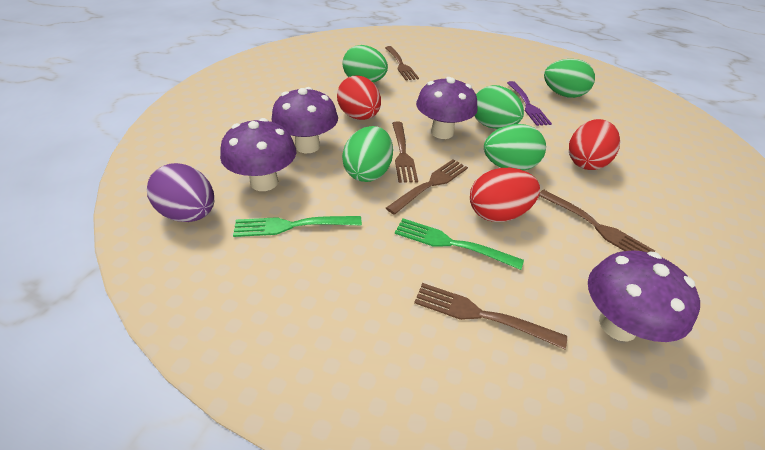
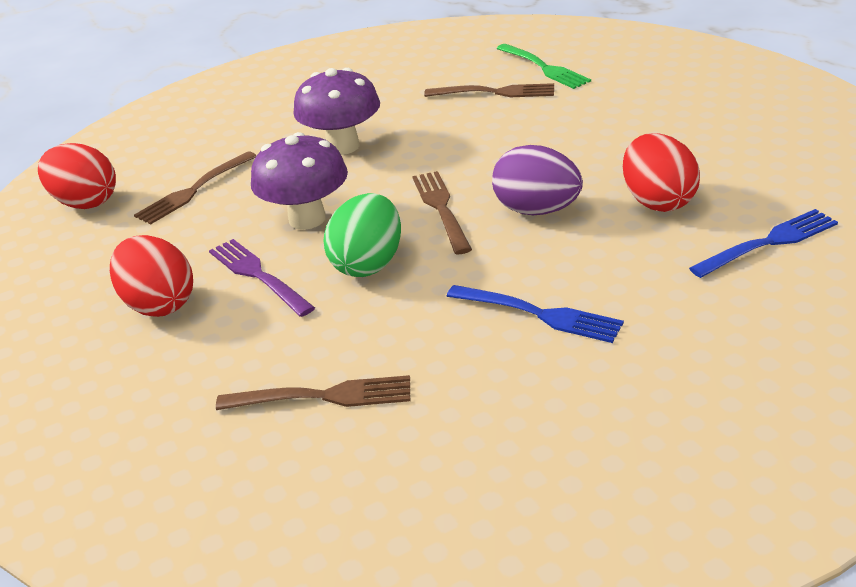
blue fork: none = 0 -> [447,285,624,343] [689,209,838,278] = 2
brown fork: [385,46,419,80] [386,159,468,215] [392,122,418,183] [414,283,567,349] [539,190,655,252] = 5 -> [134,151,257,225] [216,375,410,410] [412,171,472,254] [424,83,554,97] = 4
green egg: [342,126,393,182] [343,45,388,83] [475,85,524,129] [484,124,546,171] [544,59,595,98] = 5 -> [324,193,401,277] = 1
green fork: [233,216,362,237] [395,218,524,270] = 2 -> [496,44,591,89] = 1
purple mushroom: [220,118,296,191] [272,87,338,153] [416,77,478,139] [588,250,700,342] = 4 -> [251,132,348,230] [293,68,380,155] = 2

